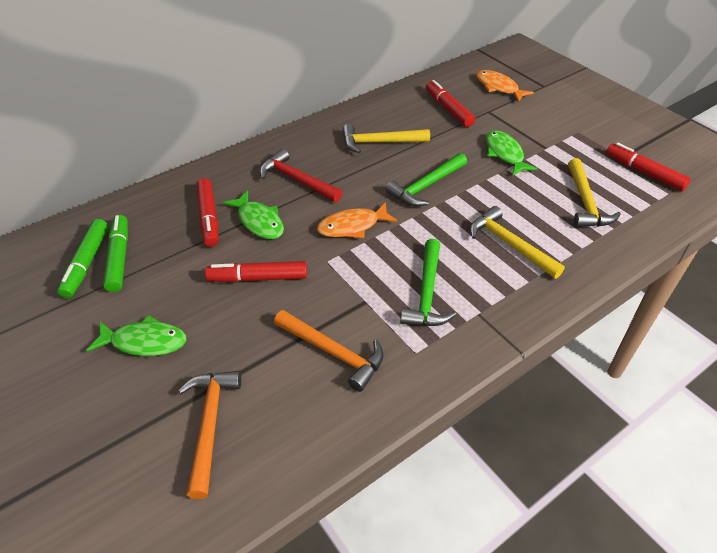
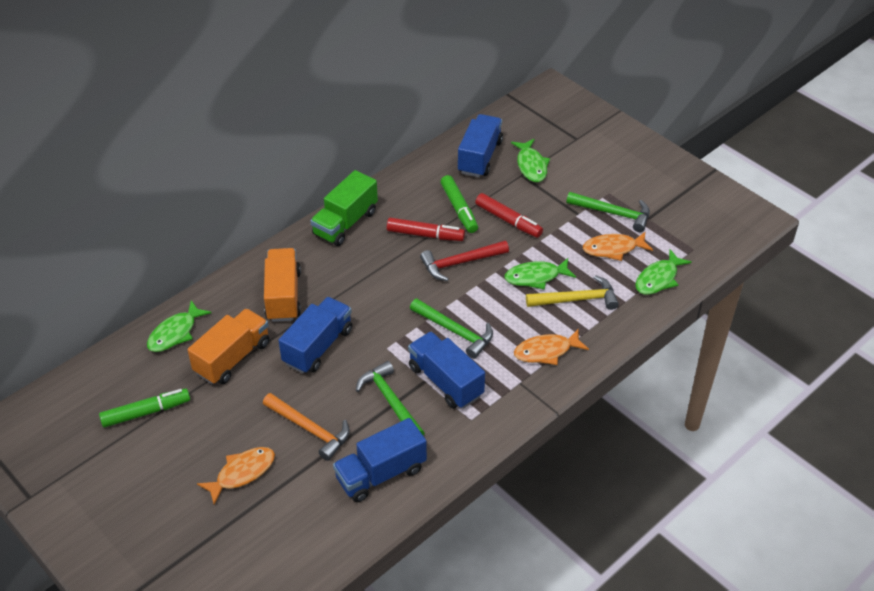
blue truck: none = 0 -> [279,297,352,374] [333,418,427,502] [408,332,485,408] [458,114,503,177] = 4
green fish: [86,315,186,356] [223,190,284,239] [486,130,538,175] = 3 -> [147,300,212,352] [504,258,576,290] [511,139,550,182] [635,249,692,295] = 4
green hammer: [386,153,467,206] [400,239,456,326] = 2 -> [356,361,425,436] [410,298,493,359] [566,192,650,232] = 3
green truck: none = 0 -> [310,170,378,246] = 1
orange fish: [317,202,398,238] [476,70,534,102] = 2 -> [197,447,275,504] [514,329,589,365] [583,232,653,261] = 3
orange hammer: [178,371,241,499] [274,310,384,392] = 2 -> [263,393,350,461] = 1
orange truck: none = 0 -> [187,308,270,385] [264,248,301,322] = 2
red marker: [196,178,218,247] [205,261,307,282] [426,80,475,127] [606,143,691,191] = 4 -> [387,218,465,241] [475,193,543,238] = 2
yellow hammer: [342,124,430,153] [470,206,565,279] [568,158,621,227] = 3 -> [526,275,619,310] = 1

